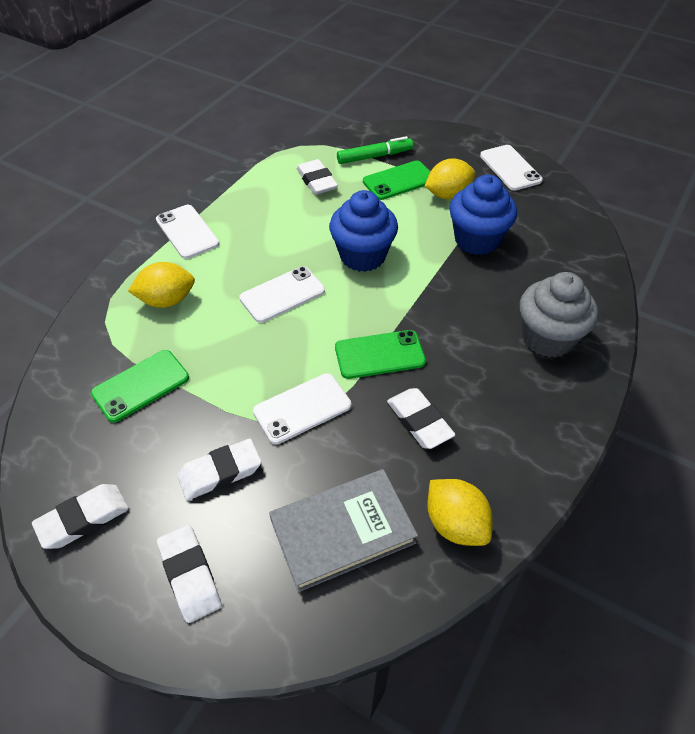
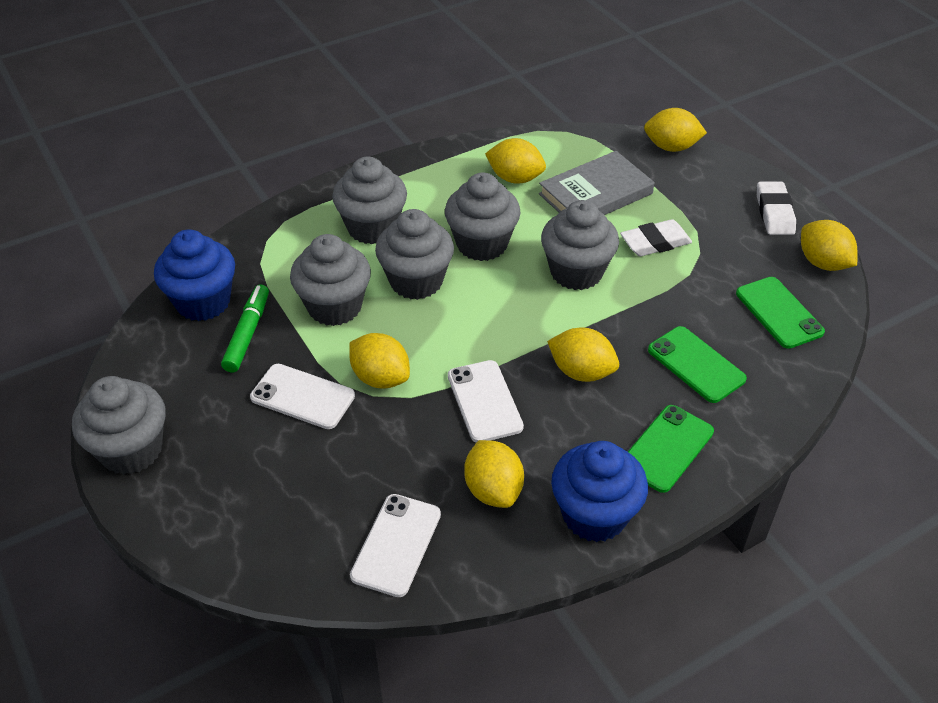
grey cupcake: [520,272,598,358] = 1 -> [72,376,166,475] [290,234,371,326] [332,157,407,244] [375,209,454,300] [445,172,521,261] [541,200,619,290] = 6
white eraser: [32,484,129,549] [157,525,222,623] [177,439,261,500] [296,159,338,195] [387,388,455,449] = 5 -> [620,219,692,256] [757,182,796,235] = 2
white phone: [156,205,219,259] [239,266,325,323] [253,373,351,444] [480,145,543,191] = 4 -> [250,364,355,429] [350,494,441,597] [448,360,524,442] = 3
yellow lemon: [128,262,195,308] [425,158,475,199] [427,479,493,546] = 3 -> [349,333,410,388] [464,440,524,508] [485,138,546,184] [547,328,619,382] [644,108,707,152] [801,220,857,271] = 6

